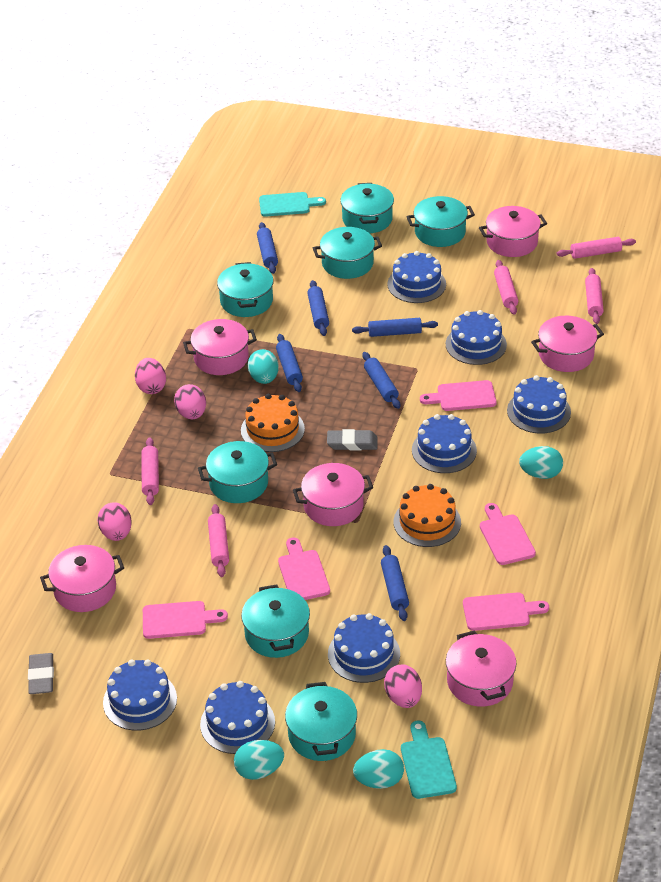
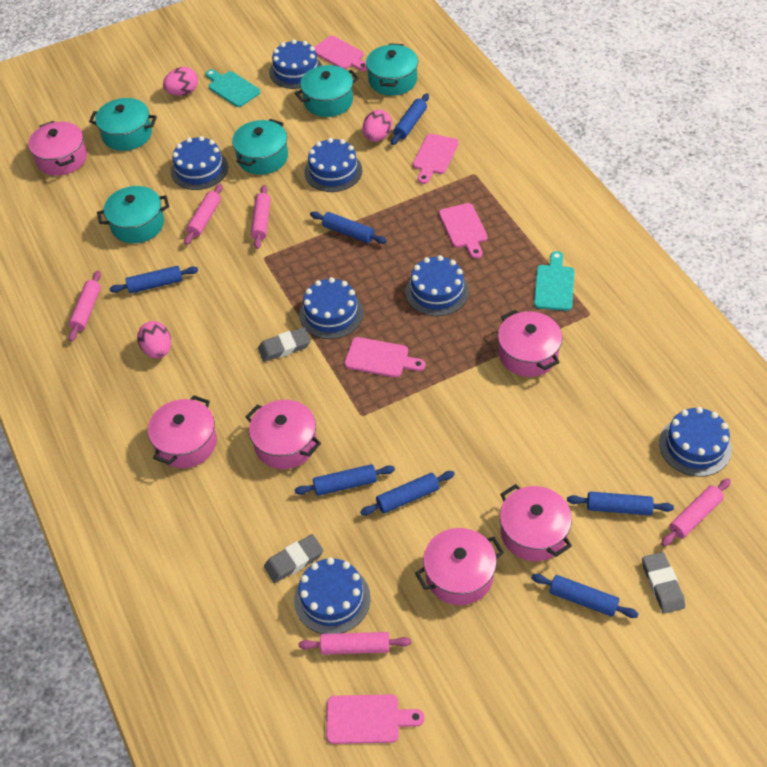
blue rolling pin: [257,222,278,274] [276,334,303,392] [307,280,329,336] [352,318,438,337] [362,352,400,409] [381,545,409,621] = 6 -> [109,266,198,293] [294,464,395,496] [310,211,387,244] [360,471,455,515] [391,93,429,145] [531,574,638,618] [567,492,674,516] = 7
grey eraser: [28,653,54,694] [327,429,378,451] = 2 -> [258,327,311,362] [264,534,324,583] [642,552,685,613] = 3
orange cake: [241,394,305,452] [394,484,461,547] = 2 -> none = 0
pink egg: [97,502,132,541] [135,358,166,394] [174,384,206,419] [384,664,422,708] = 4 -> [137,321,171,359] [163,67,198,96] [362,110,392,142] = 3
turquoise egg: [234,740,284,780] [248,349,279,384] [353,749,404,789] [519,446,563,479] = 4 -> none = 0
turquoise pot: [198,441,277,503] [217,262,274,317] [241,584,310,658] [285,682,357,761] [313,227,382,279] [340,183,394,233] [406,196,475,247] = 7 -> [89,98,157,151] [97,186,169,243] [232,119,288,175] [295,65,359,117] [366,43,418,96] = 5

